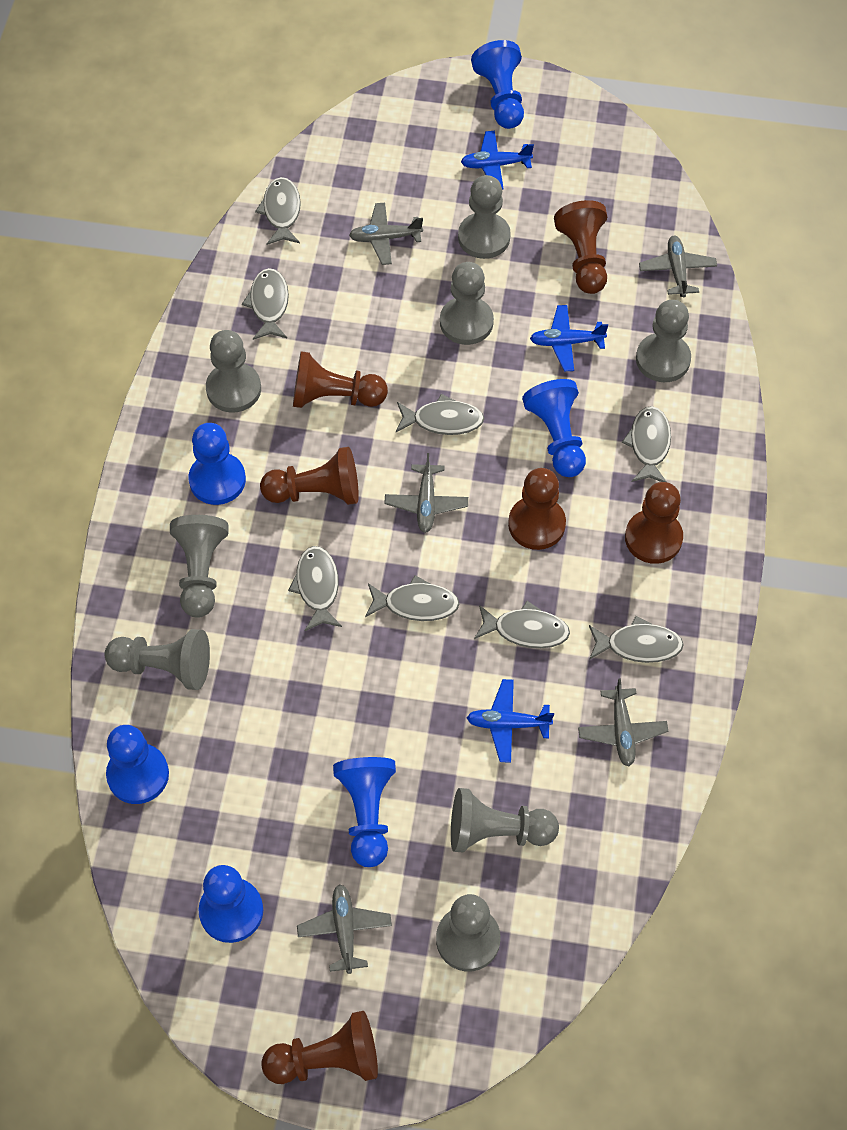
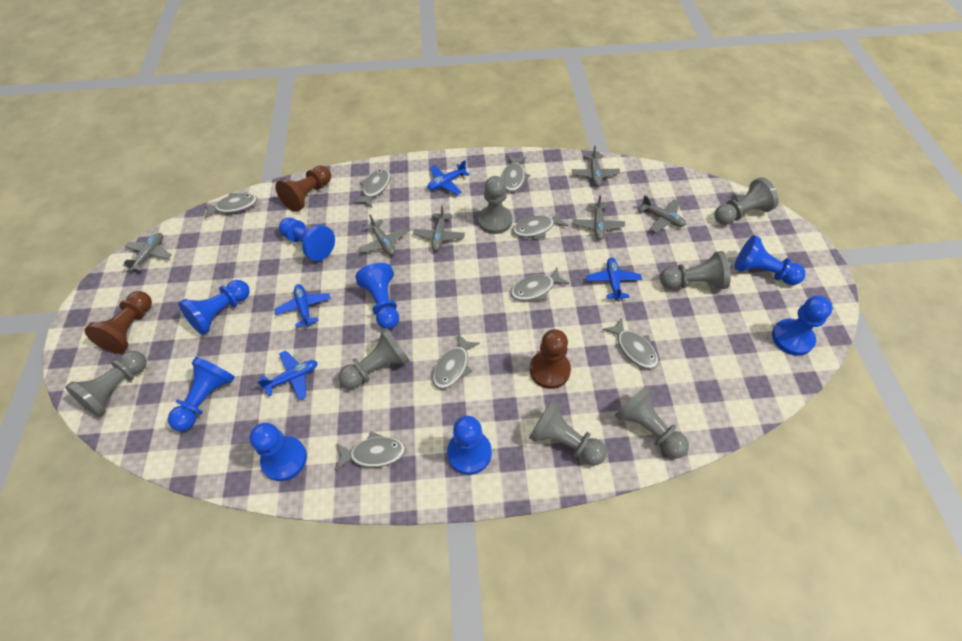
blue pawn: [106,725,169,804] [189,423,246,505] [198,865,263,943] [333,757,396,867] [471,40,524,129] [522,379,586,477] = 6 -> [168,357,234,431] [178,280,250,335] [250,423,307,481] [279,218,335,261] [355,263,399,329] [447,416,492,475] [734,235,806,285] [772,296,833,356] = 8
blue plane: [461,131,534,189] [467,679,554,763] [530,305,608,371] = 3 -> [257,350,318,400] [274,284,331,328] [427,160,470,195] [586,258,642,301] = 4
brown pawn: [260,447,359,505] [261,1011,378,1084] [293,351,388,408] [508,468,566,550] [554,200,607,294] [625,482,683,564] = 6 -> [84,291,152,354] [275,166,331,212] [530,329,571,389] = 3
grey pawn: [104,629,210,690] [170,515,229,618] [206,330,261,413] [436,894,501,971] [440,262,494,345] [451,788,559,852] [458,175,511,259] [636,300,691,382] = 8 -> [65,351,147,417] [339,328,410,389] [478,176,512,234] [529,400,607,466] [615,385,689,459] [660,251,731,289] [714,177,779,225] = 7
grey plane: [297,884,392,974] [349,203,423,265] [384,453,468,533] [578,678,668,767] [639,236,717,297] = 5 -> [123,233,172,271] [359,214,408,255] [413,205,465,251] [572,146,620,187] [574,195,625,240] [639,195,686,233] = 6

